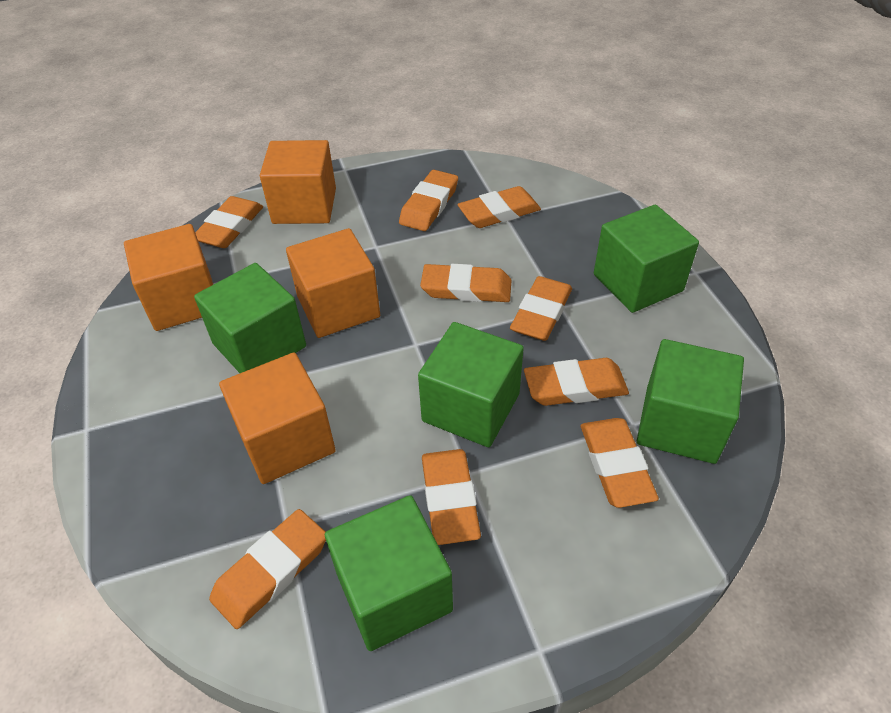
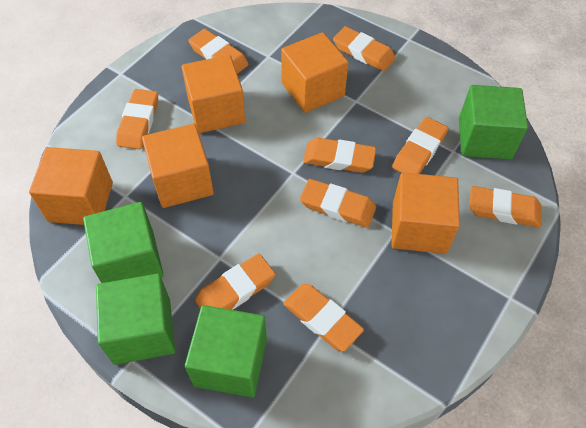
green cube: [194,263,306,373] [325,495,453,651] [418,322,524,447] [594,205,699,313] [637,339,744,464] = 5 -> [83,202,164,283] [96,274,175,365] [185,305,267,397] [459,85,528,159] = 4
orange cube: [124,224,213,331] [219,352,336,484] [260,140,336,224] [286,228,380,338] = 4 -> [29,147,113,225] [142,124,214,208] [182,55,245,133] [281,32,349,113] [392,173,460,254] = 5

